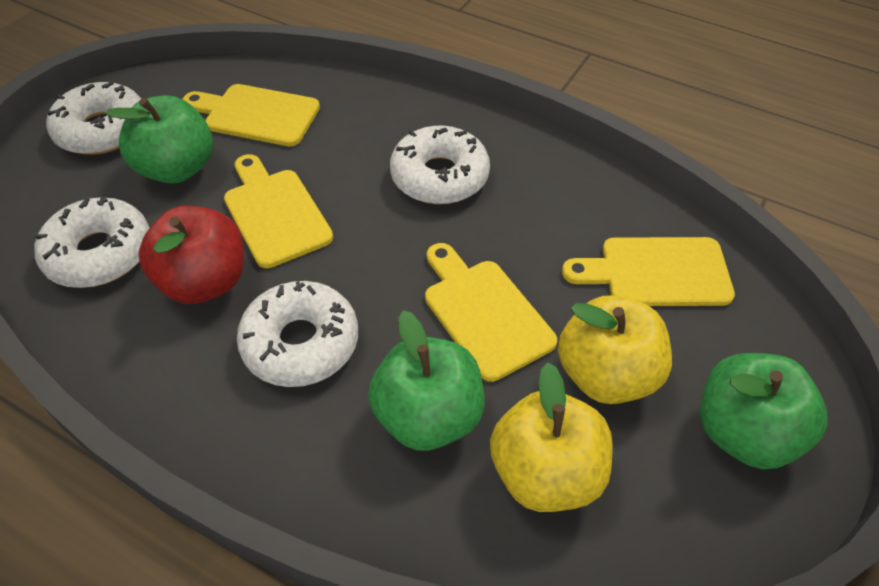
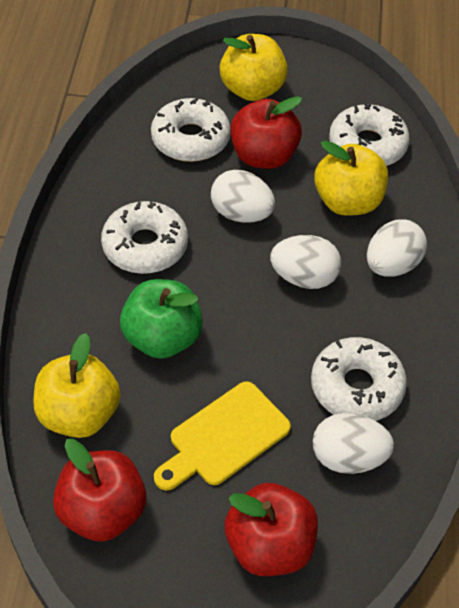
green apple: [105,95,213,184] [368,310,485,451] [700,353,828,469] = 3 -> [120,279,203,359] = 1
red apple: [139,206,244,304] = 1 -> [53,439,146,542] [225,483,318,576] [230,96,302,169] = 3
white egg: none = 0 -> [211,170,275,223] [270,235,341,289] [313,413,394,474] [367,219,427,277] = 4
yellow apple: [490,363,613,512] [558,295,672,404] = 2 -> [33,333,121,438] [220,34,288,101] [314,141,388,216] = 3
yellow cutting board: [182,84,320,147] [224,154,333,268] [425,243,557,382] [562,237,735,306] = 4 -> [154,381,291,491] = 1

